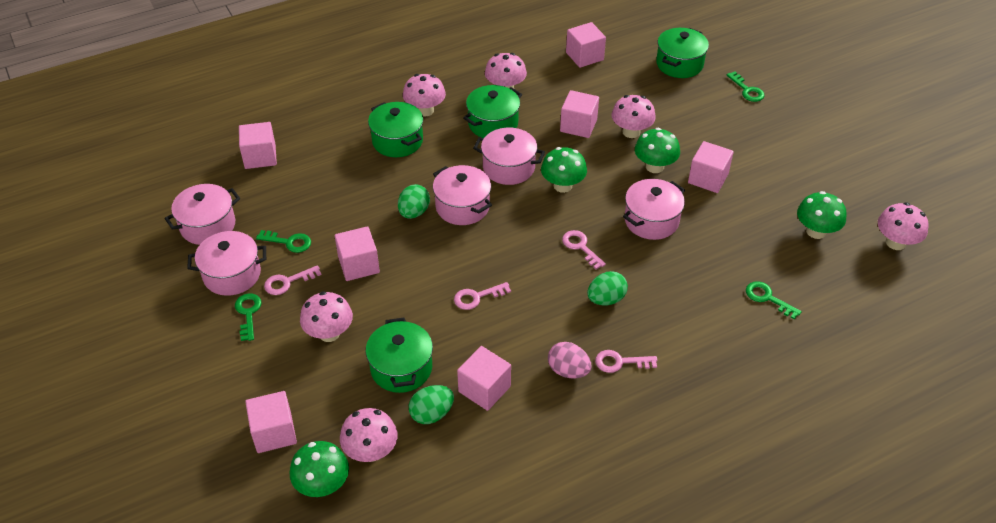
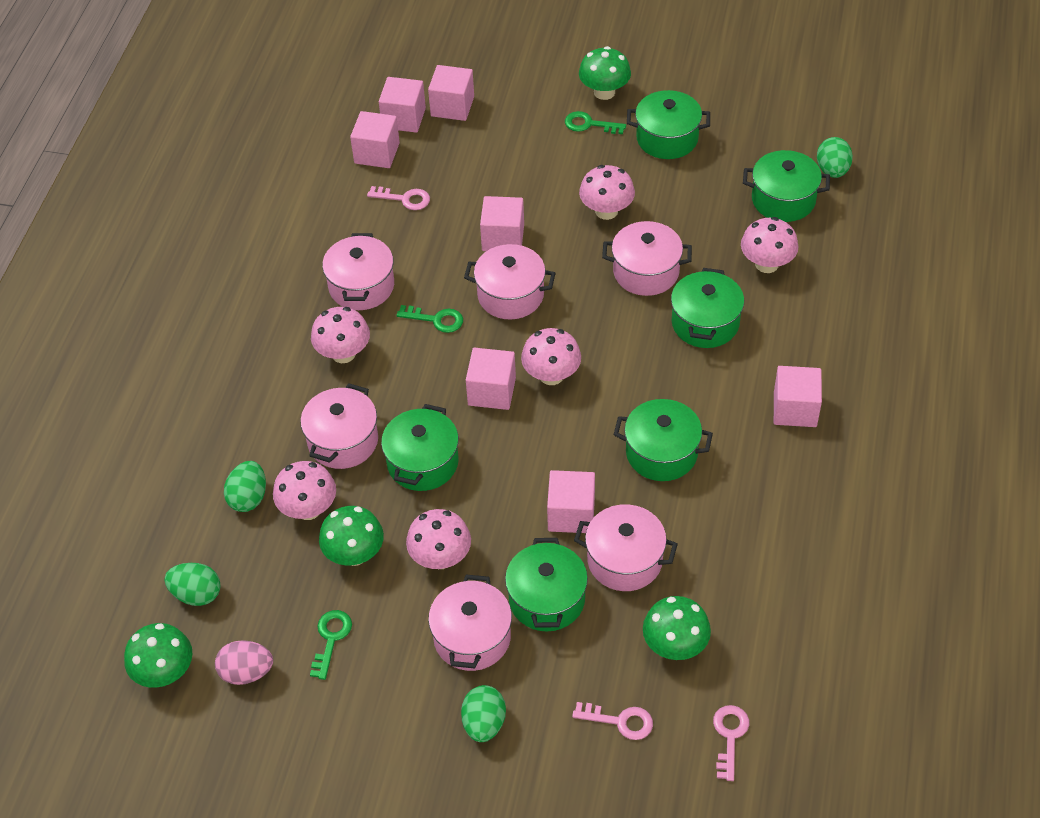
green egg: [398,184,430,219] [409,385,454,424] [587,271,628,305] = 3 -> [164,563,221,606] [224,461,266,512] [461,685,506,742] [817,137,853,178] = 4
green key: [235,293,262,341] [256,230,311,253] [727,72,764,102] [746,281,802,319] = 4 -> [310,610,352,680] [396,305,463,333] [565,111,626,134] = 3
green pot: [366,318,433,393] [368,102,423,157] [463,85,522,138] [656,28,709,78] = 4 -> [381,404,459,491] [505,538,588,632] [614,399,713,481] [627,90,710,159] [671,268,744,348] [743,150,830,222] = 6
pink key: [264,265,322,295] [454,282,511,310] [562,230,606,269] [595,350,657,373] = 4 -> [367,186,430,210] [572,702,653,740] [713,705,749,781] = 3
pink pot: [164,184,240,245] [187,231,266,296] [433,165,492,225] [473,128,545,185] [623,179,685,240] = 5 -> [300,383,378,469] [322,233,394,310] [428,575,512,671] [464,244,556,319] [574,504,678,591] [602,221,692,296] = 6

